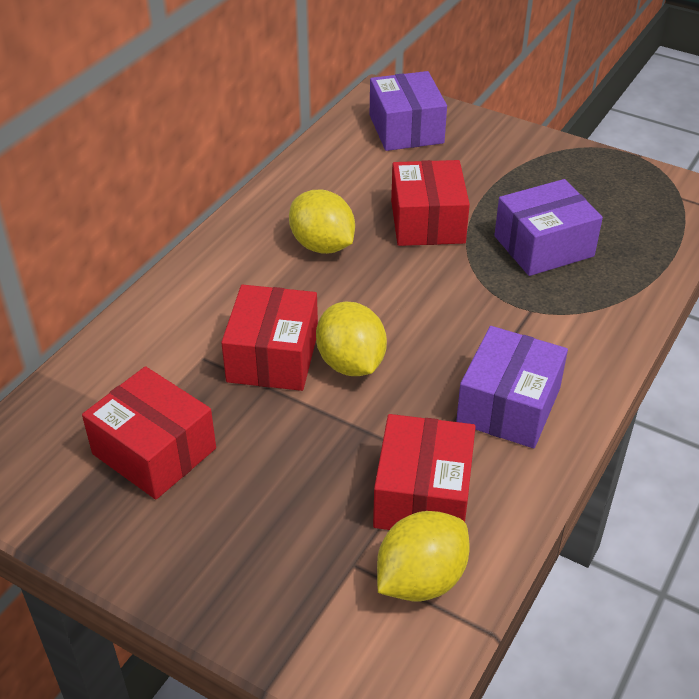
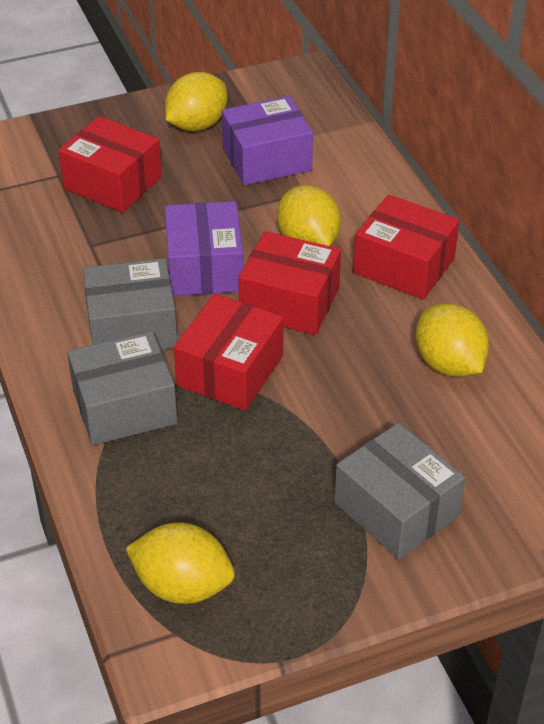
grey box: none = 0 -> [67,331,177,445] [83,258,178,350] [334,423,465,560] = 3
purple box: [370,71,447,151] [456,326,568,448] [494,179,603,276] = 3 -> [165,201,243,296] [222,96,313,186] = 2
yellow lemon: [289,190,355,254] [316,302,387,376] [377,511,470,602] = 3 -> [125,522,235,604] [165,72,227,131] [277,185,341,246] [415,304,489,377] = 4

